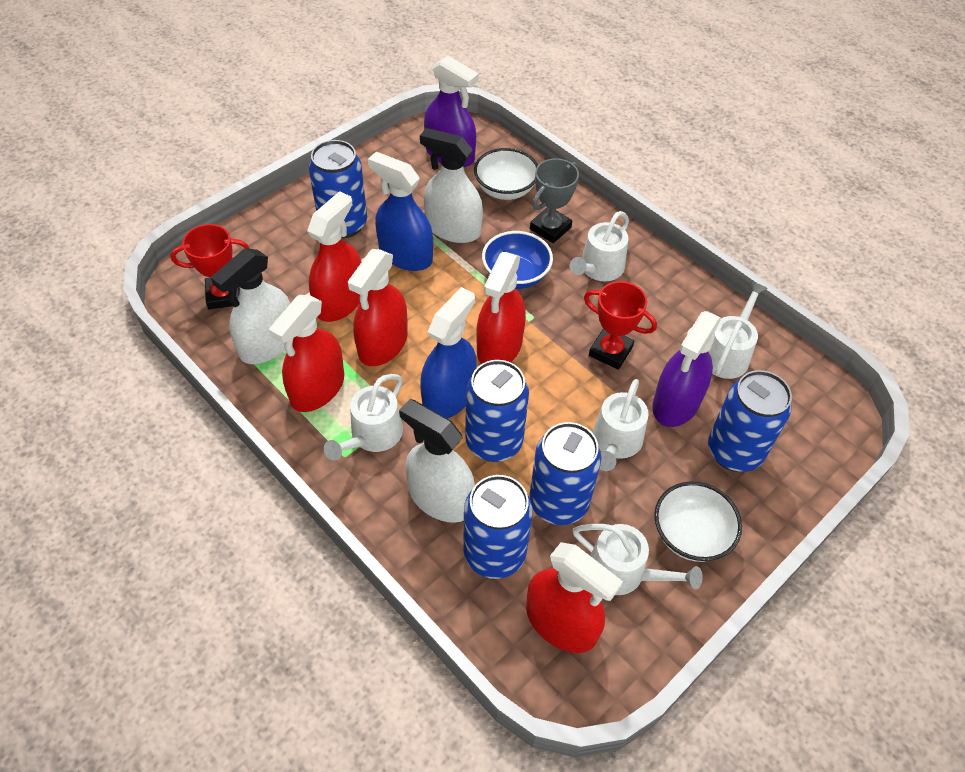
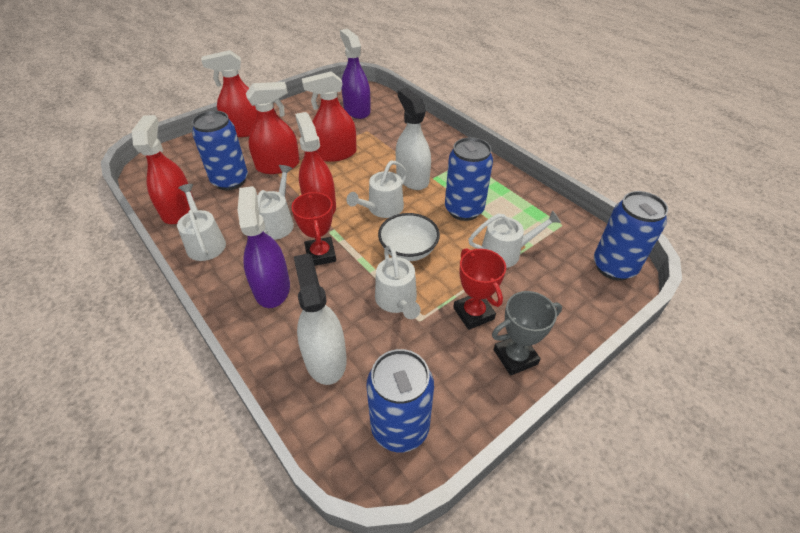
blue bowl: [482,231,553,289] = 1 -> none = 0
blue can: [309,140,367,238] [463,475,533,579] [465,360,529,462] [529,422,601,525] [708,370,792,472] = 5 -> [192,111,248,190] [366,349,434,452] [445,137,493,221] [594,191,668,281] = 4
blue spray bottle: [368,152,433,271] [420,287,477,418] = 2 -> none = 0
white bowl: [474,148,538,200] [654,481,742,562] = 2 -> [378,213,440,261] = 1
white spray bottle: [211,248,290,364] [399,399,475,523] [420,128,483,243] = 3 -> [294,253,347,385] [396,88,431,190] = 2

